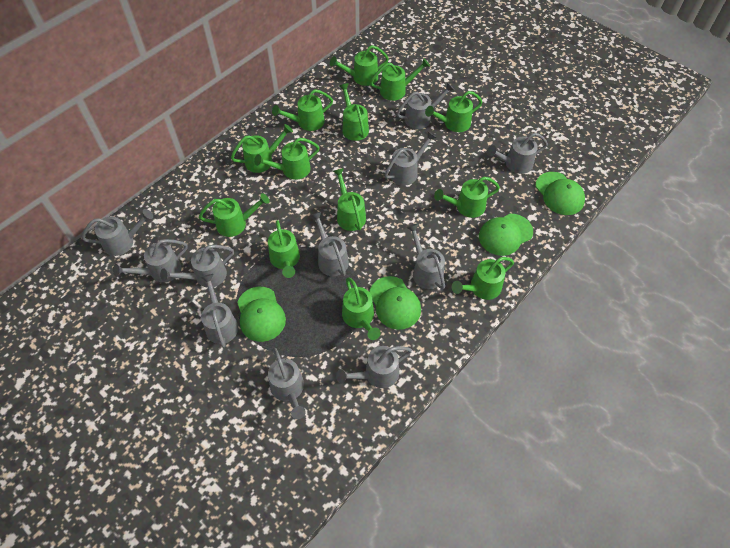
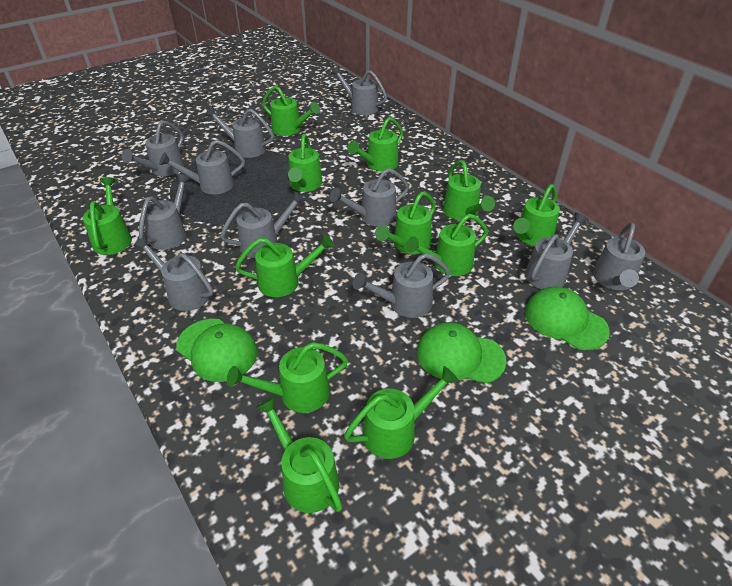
green cap: [237,286,286,342] [369,276,421,330] [479,214,533,256] [535,172,585,215] = 4 -> [176,319,258,382] [417,322,506,383] [525,286,610,350] = 3
green watering can: [199,193,270,237] [231,124,293,173] [254,138,320,180] [268,220,300,278] [272,89,333,131] [330,45,389,86] [333,168,366,231] [339,83,369,141] [342,277,381,340] [370,58,430,101] [425,91,483,132] [434,177,500,218] [452,257,514,300] = 13 -> [83,177,132,255] [227,342,348,413] [235,234,335,297] [256,396,343,513] [262,86,320,136] [288,134,322,192] [344,366,459,459] [348,117,403,172] [375,192,436,254] [406,214,488,276] [443,160,495,220] [513,184,560,246] = 12

